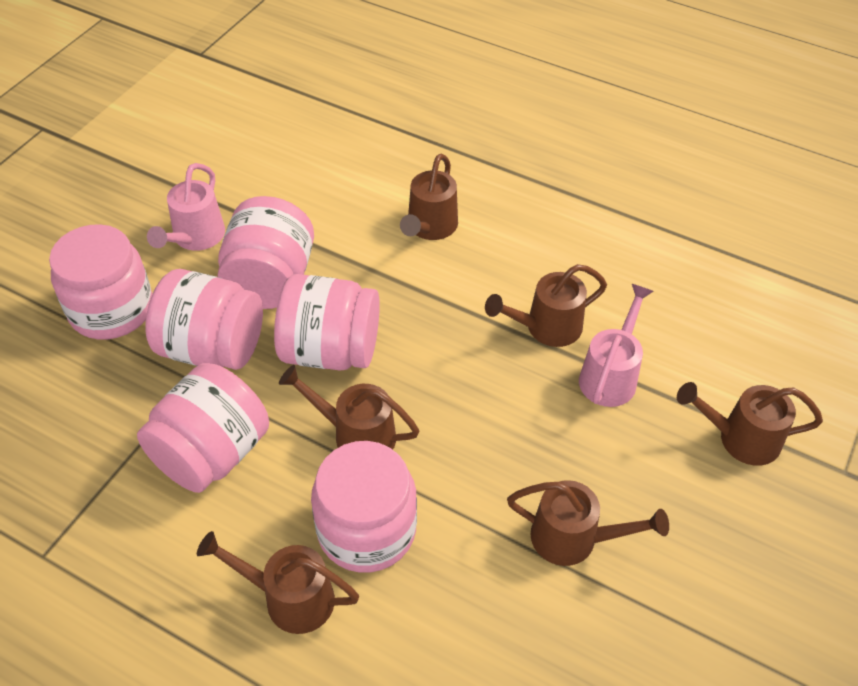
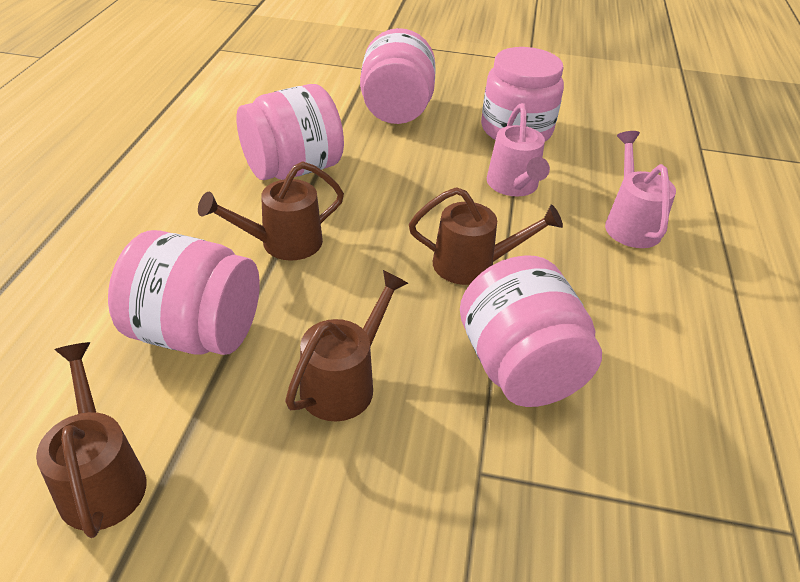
brown watering can: [197,531,359,634] [279,365,419,450] [400,154,458,240] [485,264,607,347] [507,480,669,566] [677,382,823,466] = 6 -> [36,342,147,538] [198,161,344,261] [285,270,408,421] [409,187,563,285] = 4
pink jar: [49,224,152,340] [137,363,269,493] [145,269,263,370] [217,196,314,309] [274,274,380,370] [311,441,417,573] = 6 -> [108,230,260,355] [237,84,344,180] [360,28,436,124] [460,255,602,407] [481,47,564,141] = 5

